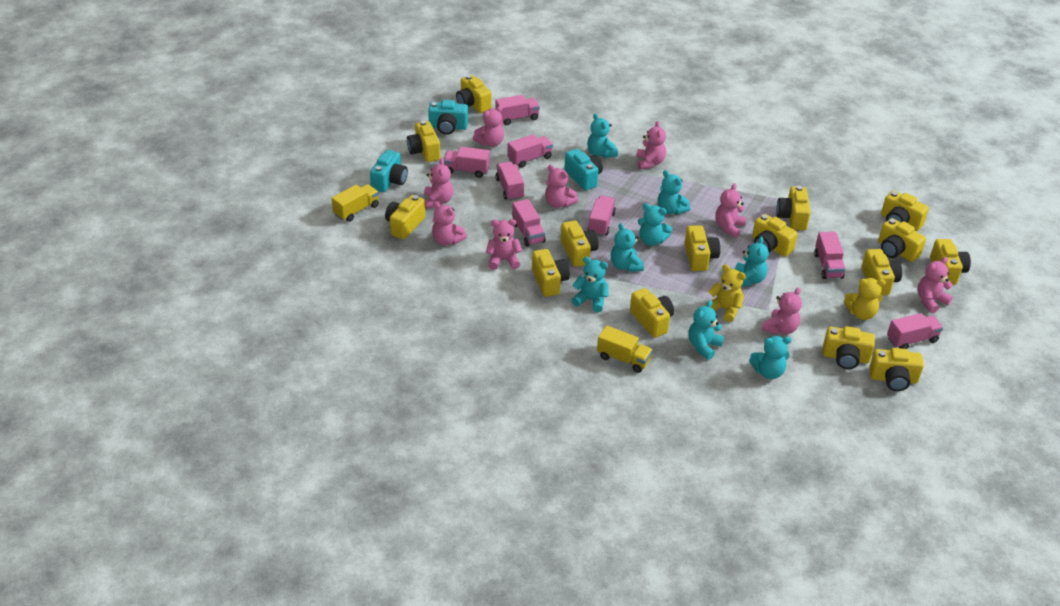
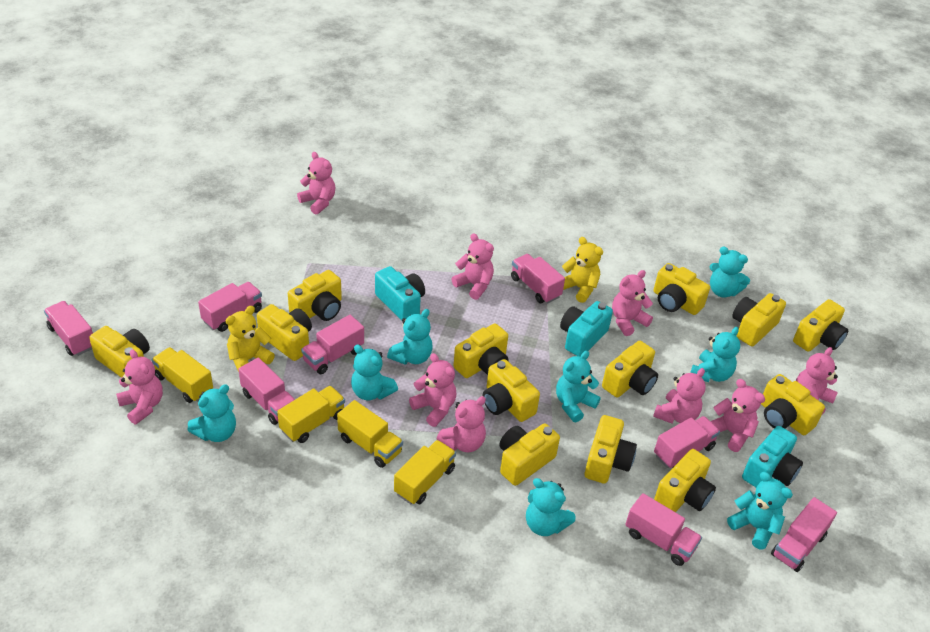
yellow camera: [385,195,425,239] [407,120,440,162] [456,75,492,113] [532,249,570,297] [561,220,599,267] [630,288,674,338] [684,225,720,271] [752,214,798,257] [776,186,811,230] [823,326,875,369] [861,249,902,296] [869,348,924,391] [878,218,926,262] [881,191,929,231] [930,239,971,285] = 15 -> [89,326,150,378] [257,304,312,361] [288,270,342,321] [453,323,509,378] [483,359,540,422] [500,424,560,486] [585,415,637,484] [602,341,658,397] [654,263,710,315] [654,449,716,512] [732,293,786,347] [761,374,825,435] [793,299,848,352] = 13
yellow truck: [331,184,379,222] [597,325,653,373] = 2 -> [152,347,213,403] [277,386,345,443] [337,400,403,468] [394,440,456,504] = 4

